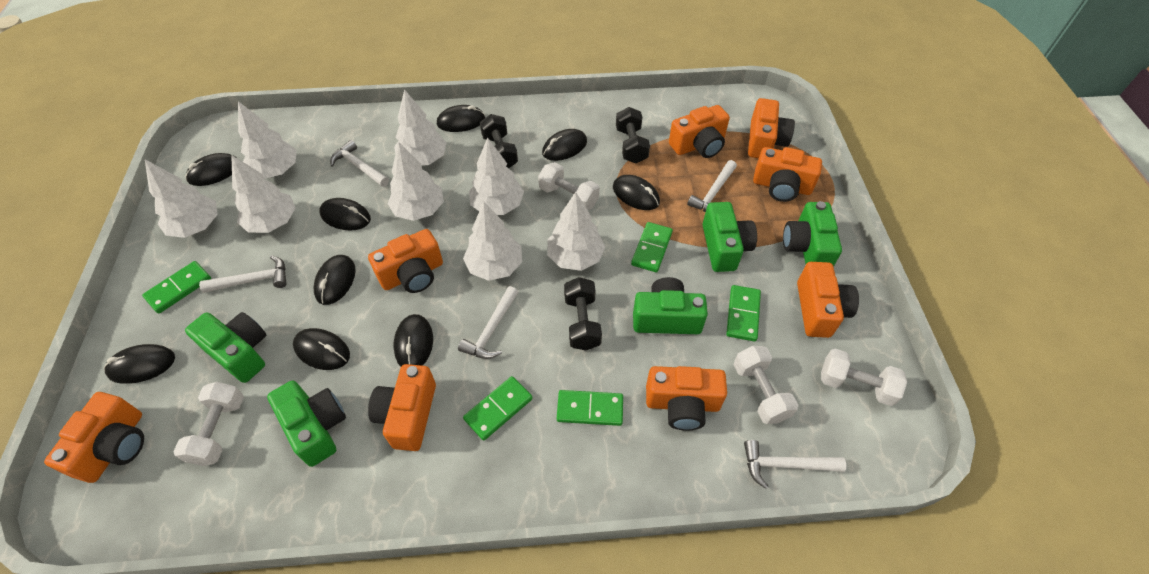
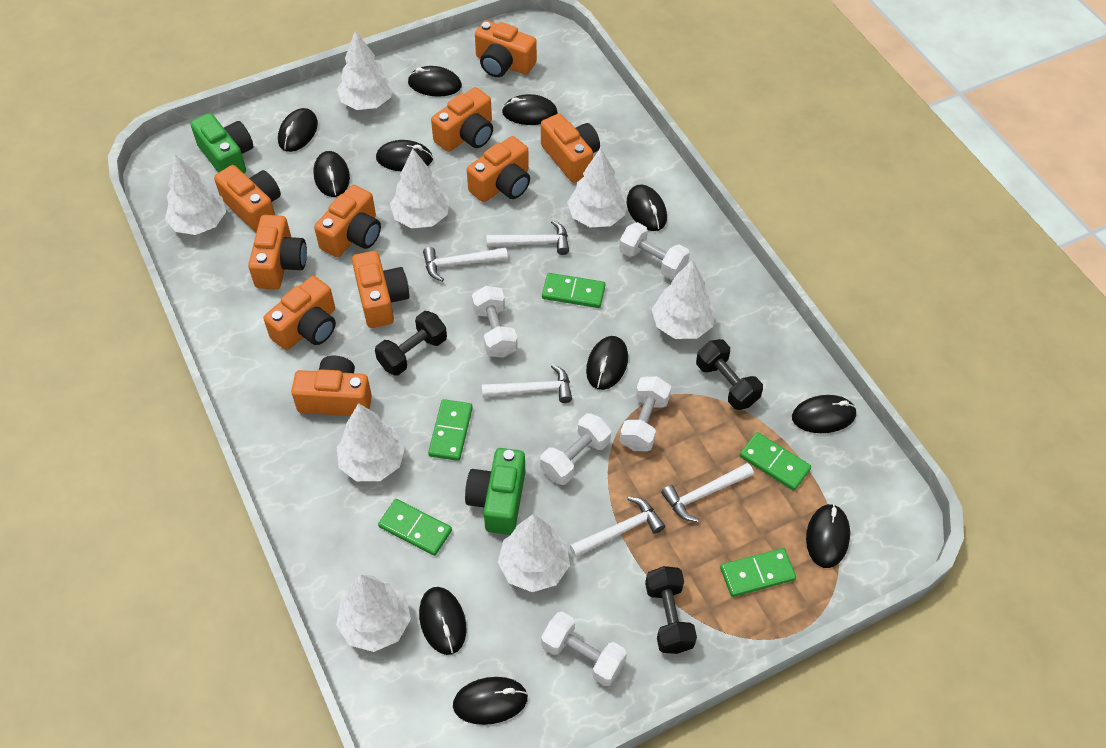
black mouse: [104,344,175,384] [186,153,238,186] [293,328,350,370] [314,255,356,305] [319,198,371,231] [394,314,433,367] [437,105,485,132] [542,129,587,161] [613,175,660,210] = 9 -> [278,108,318,152] [313,151,350,197] [376,140,433,172] [408,66,462,97] [419,587,467,655] [453,677,528,725] [502,94,558,125] [586,336,628,390] [627,184,667,231] [792,395,857,433] [806,504,850,568] = 11
green camera: [185,312,266,383] [267,381,346,467] [633,277,708,334] [703,202,757,272] [783,201,842,267] = 5 -> [190,113,253,173] [465,448,525,535] = 2
orange camera: [44,392,144,483] [368,229,443,293] [368,364,436,451] [646,366,727,431] [669,105,730,158] [748,98,795,158] [753,147,822,202] [797,262,859,338] = 8 -> [214,165,281,233] [248,215,307,289] [263,276,336,350] [291,356,372,416] [314,185,381,257] [352,251,409,328] [431,87,493,152] [467,136,530,202] [475,20,537,77] [541,113,600,183] = 10
white dumbbell: [173,382,244,466] [538,162,600,210] [734,346,798,424] [821,349,907,406] = 4 -> [472,286,518,358] [540,413,611,485] [541,612,627,686] [619,222,690,279] [620,376,671,451] = 5

